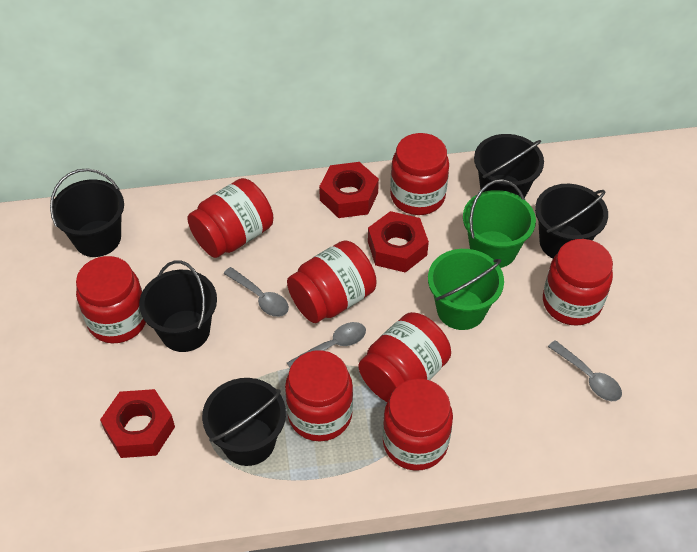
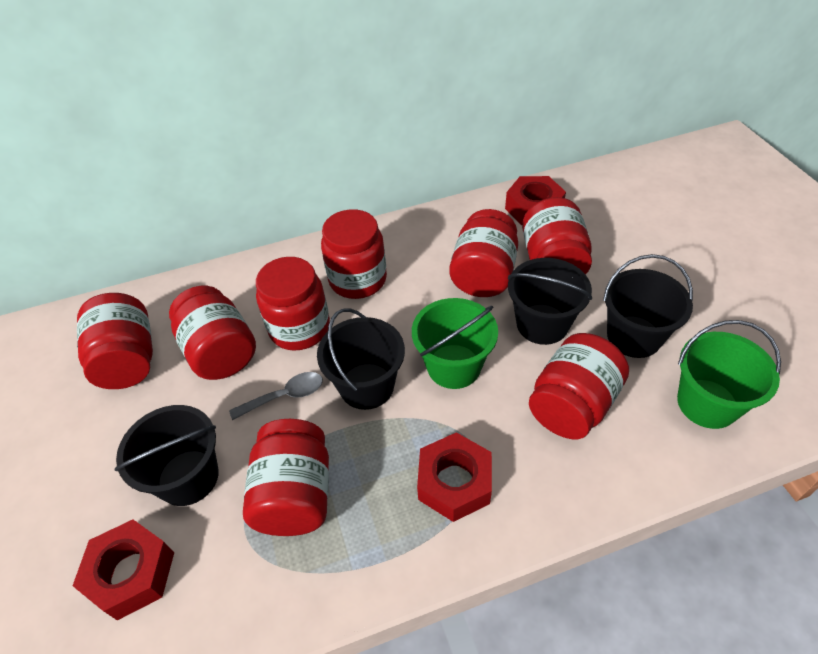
black bucket: [50,168,124,257] [139,260,217,352] [202,378,286,466] [474,134,544,198] [535,184,608,258] = 5 -> [114,405,219,506] [317,308,405,410] [508,258,592,345] [603,254,693,358] = 4
grey spoon: [223,267,289,317] [287,322,366,368] [548,340,622,401] = 3 -> [229,372,323,420] = 1

